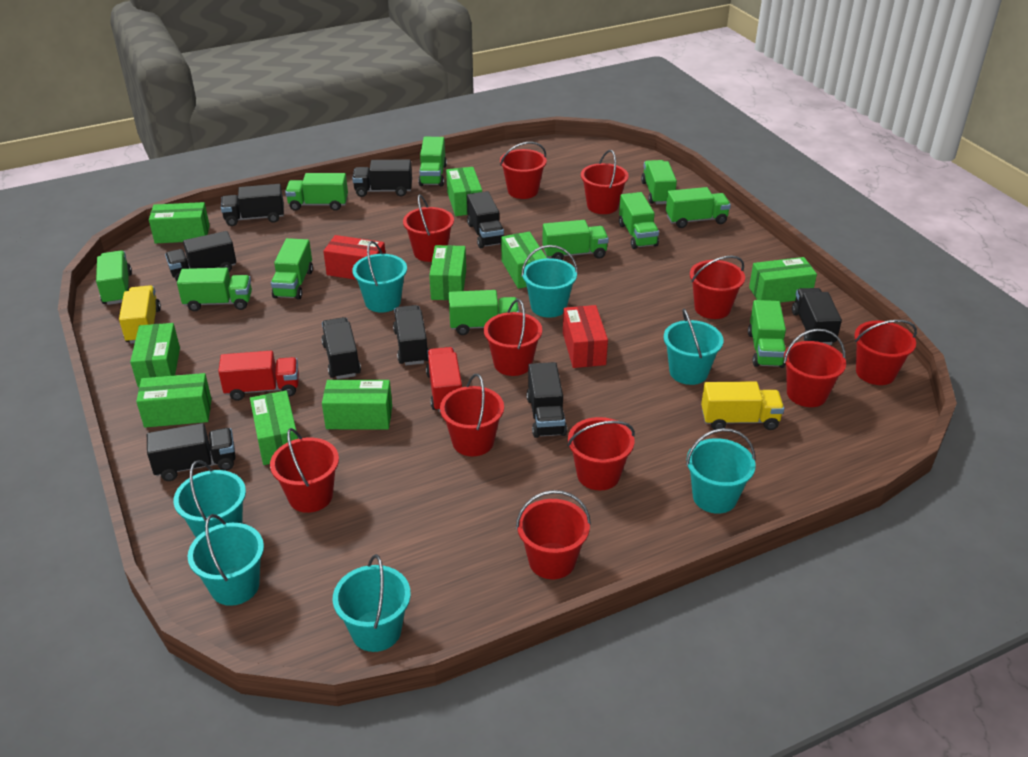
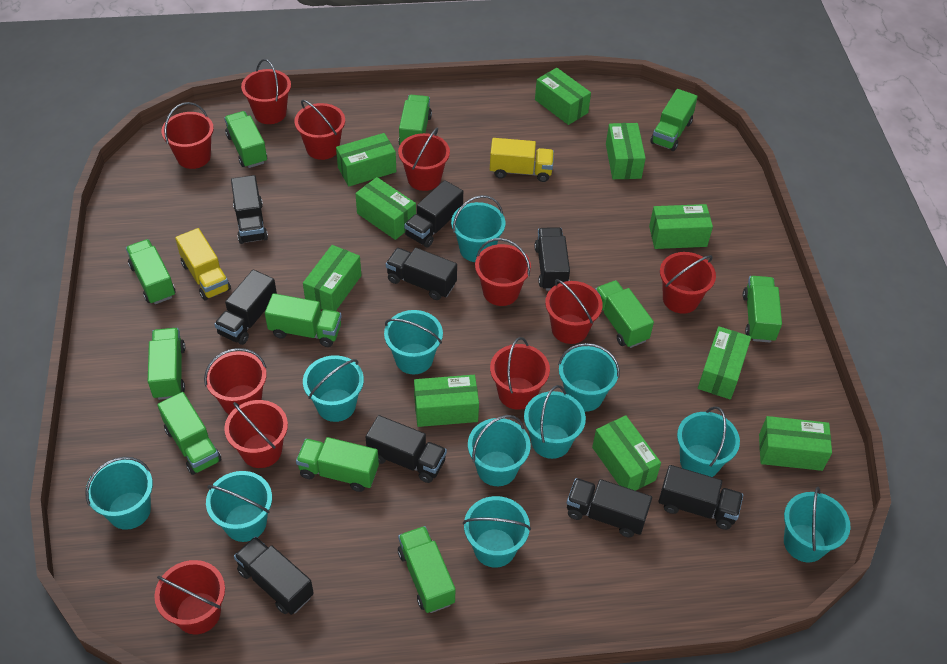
green box: [130,323,180,388] [136,373,211,428] [149,202,210,244] [250,390,298,465] [322,380,392,430] [429,245,466,300] [446,167,482,216] [501,232,547,289] [749,257,817,303] = 9 -> [303,245,361,311] [336,133,396,187] [355,177,416,240] [414,375,479,427] [535,68,591,125] [592,415,661,491] [606,123,646,179] [649,204,713,249] [698,326,751,400] [759,416,832,471] = 10
red box: [323,235,385,280] [563,305,608,368] = 2 -> none = 0
red truck: [218,351,299,401] [426,347,462,412] = 2 -> none = 0
turquoise bucket: [174,460,246,538] [188,514,264,606] [333,554,411,652] [352,241,407,313] [521,245,578,318] [664,309,723,385] [686,428,756,514] = 7 -> [86,457,153,530] [206,471,272,542] [303,355,364,422] [384,310,443,374] [451,195,505,262] [463,496,531,568] [468,415,531,486] [524,385,586,459] [558,343,620,412] [677,406,740,477] [784,487,850,562] = 11

